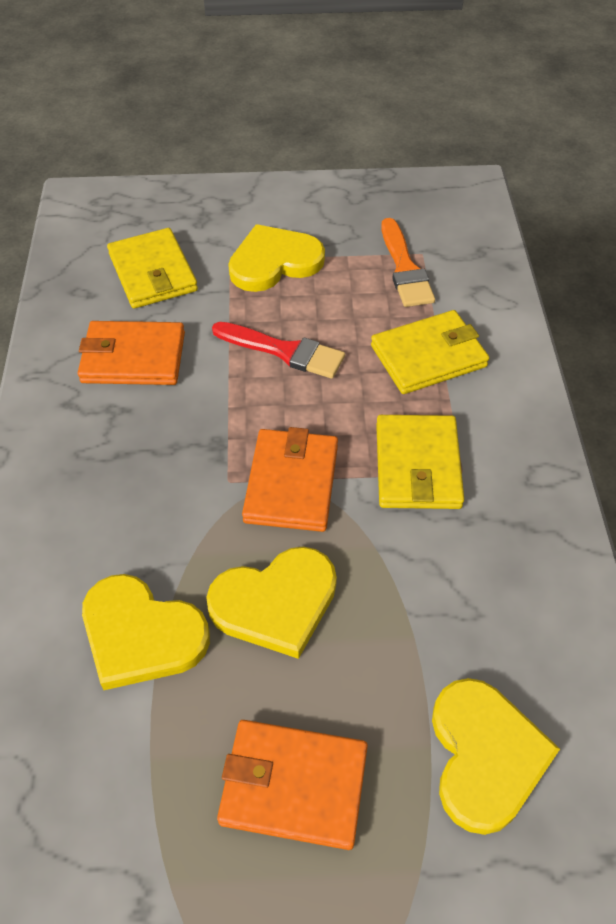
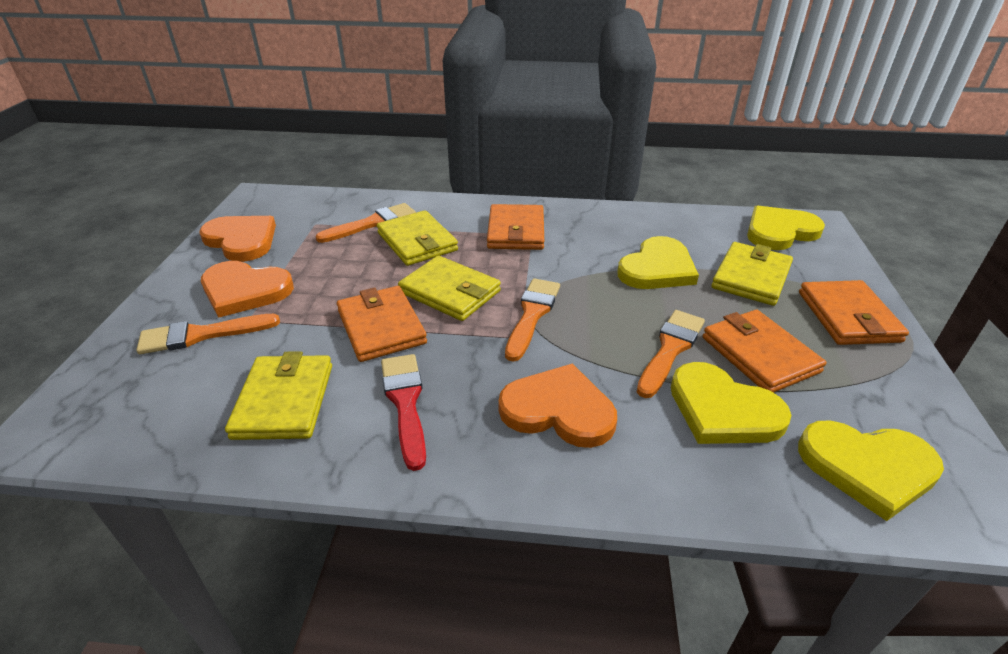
orange brush: [381,218,435,307] = 1 -> [136,314,280,354] [315,203,416,243] [505,278,560,362] [637,310,705,398] = 4
orange heart: none = 0 -> [199,216,276,262] [201,261,294,318] [498,363,617,448] = 3
orange wallet: [78,321,185,385] [217,720,368,850] [242,427,338,532] = 3 -> [337,286,427,362] [487,204,544,250] [703,310,826,393] [799,280,909,345] = 4
yellow wallet: [107,228,198,308] [371,310,489,394] [376,415,464,509] = 3 -> [225,351,332,440] [377,210,458,266] [398,256,501,321] [711,242,793,306] = 4

